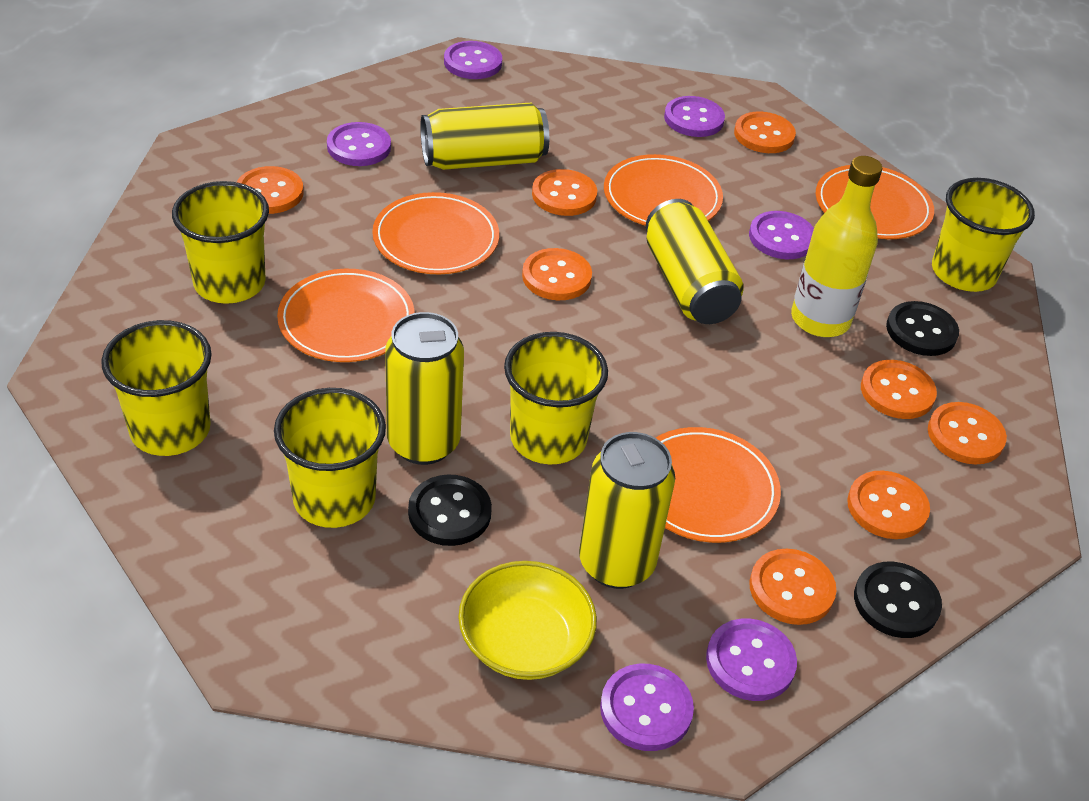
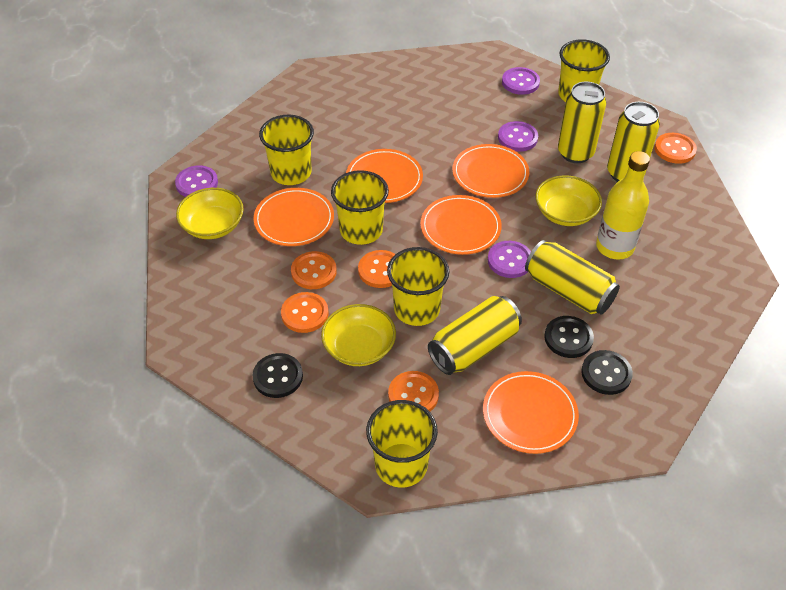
orange button: [237,166,304,214] [522,248,592,300] [532,169,597,216] [734,112,796,153] [749,549,836,625] [847,470,930,539] [861,360,937,419] [928,402,1007,465] = 8 -> [281,292,328,333] [291,251,337,289] [358,250,395,288] [388,371,439,412] [655,133,697,164] = 5
purple button: [327,122,391,166] [444,41,502,79] [600,664,694,751] [664,96,725,137] [706,618,797,701] [749,211,814,259] = 6 -> [175,165,218,197] [488,241,531,278] [498,121,538,152] [502,67,540,95] = 4
yellow bowl: [458,561,597,680] = 1 -> [176,188,244,239] [321,304,396,366] [535,175,602,226] = 3

